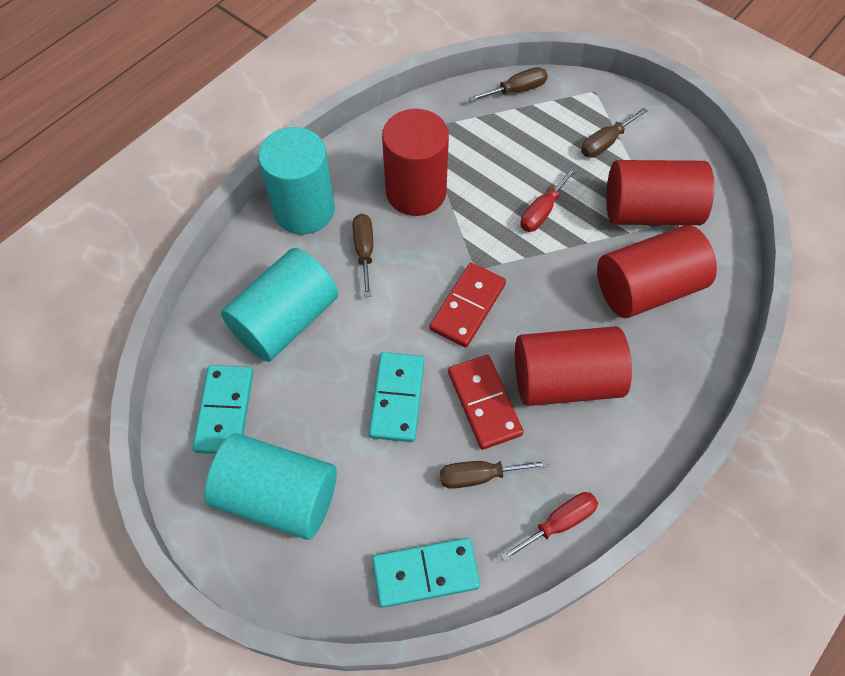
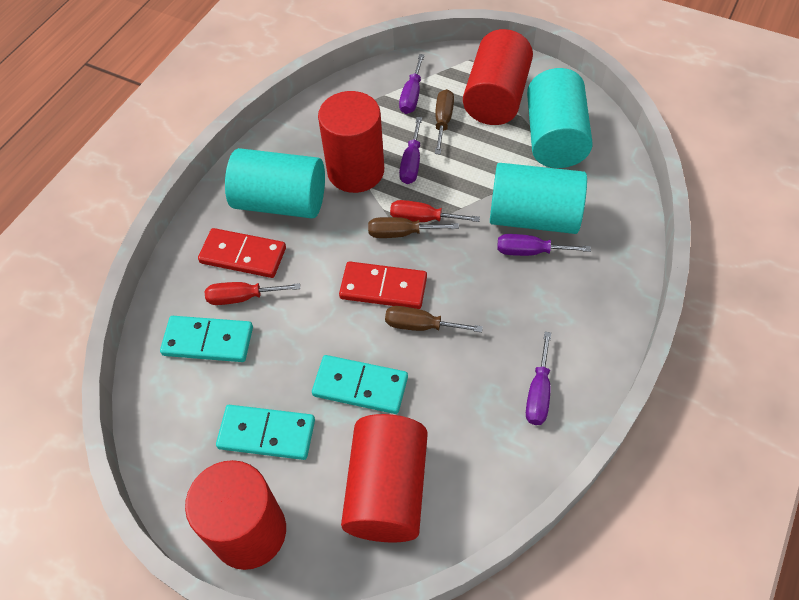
brown screwdriver: [353,214,373,297] [440,460,549,489] [469,67,548,102] [581,107,648,158] = 4 -> [368,217,459,238] [385,306,483,332] [435,89,454,154] = 3
purple screwdriver: none = 0 -> [399,54,424,114] [399,117,422,184] [497,234,591,256] [526,332,551,425] = 4

